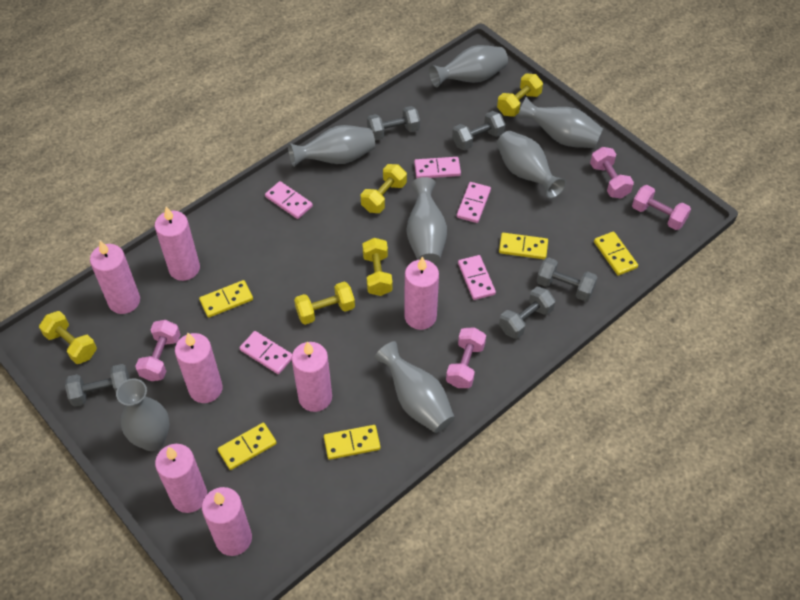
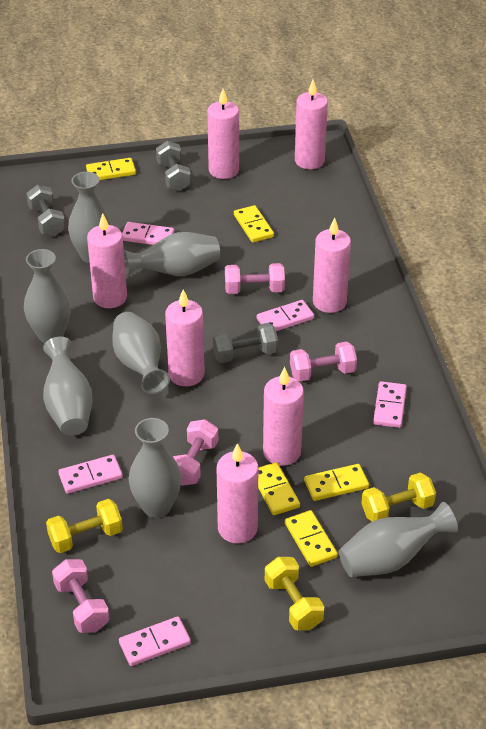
grey dumbbell: [65,364,130,406] [367,106,420,141] [452,111,505,150] [499,287,555,339] [537,257,598,301] = 5 -> [26,185,66,236] [156,141,191,191] [212,323,278,363] = 3
yellow dumbbell: [39,311,97,364] [294,282,355,325] [361,164,407,213] [362,238,393,296] [497,74,543,117] = 5 -> [46,499,123,553] [265,557,324,630] [361,473,436,522] = 3

